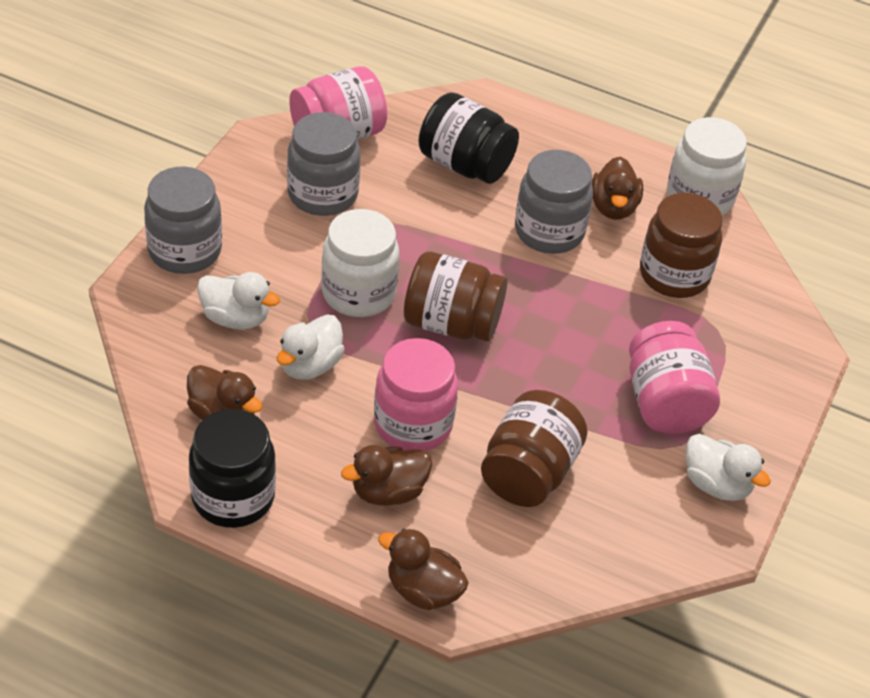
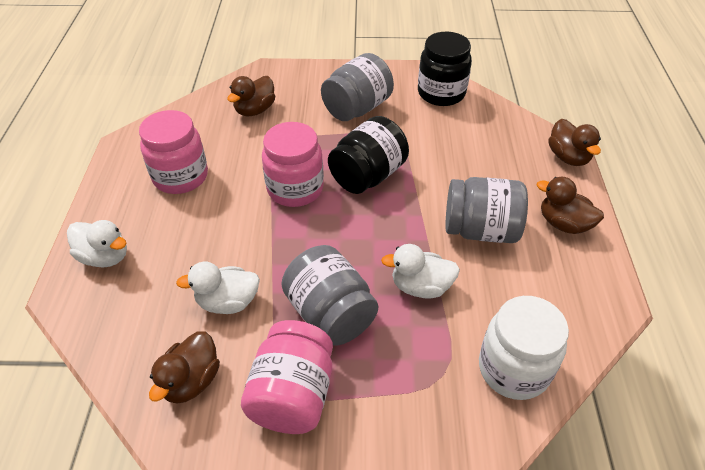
brown jar: [404,252,507,341] [481,390,588,507] [640,193,723,298] = 3 -> none = 0
white jar: [321,209,399,317] [667,117,747,215] = 2 -> [479,296,569,400] = 1

